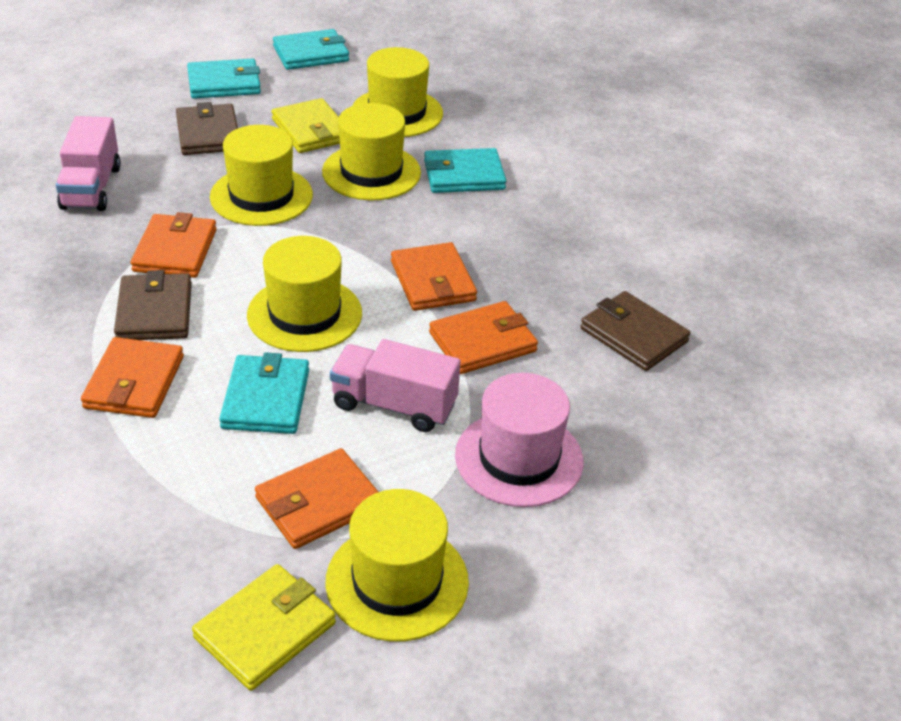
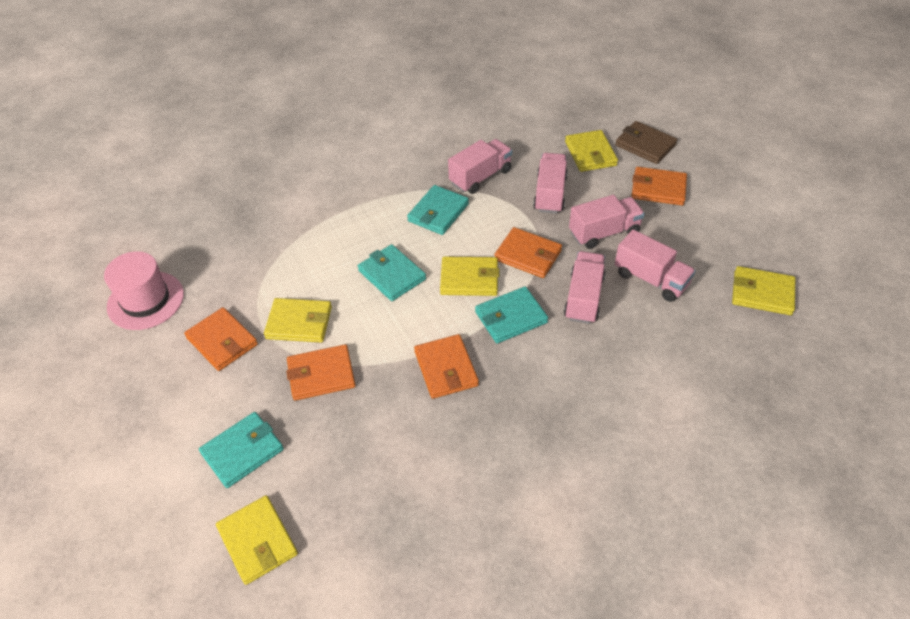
brown wallet: [114,270,192,340] [176,102,238,155] [580,291,691,371] = 3 -> [615,121,677,164] = 1
pink truck: [56,116,121,211] [330,339,461,432] = 2 -> [448,139,512,194] [533,153,568,214] [564,251,606,324] [569,195,645,249] [615,230,696,302] = 5
yellow hat: [210,125,313,226] [247,236,362,352] [322,103,421,200] [325,489,469,642] [353,47,443,137] = 5 -> none = 0
yellow wallet: [192,564,336,691] [272,98,340,153] = 2 -> [216,495,298,585] [264,298,332,342] [440,257,499,296] [565,130,618,172] [732,266,795,315] = 5

